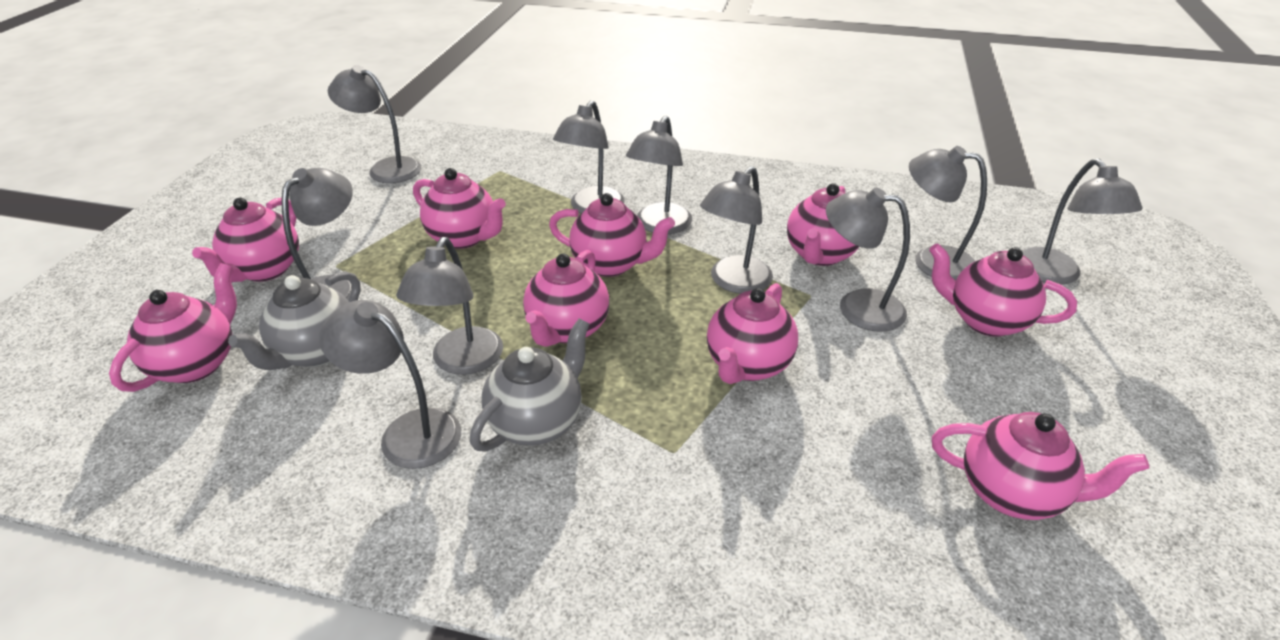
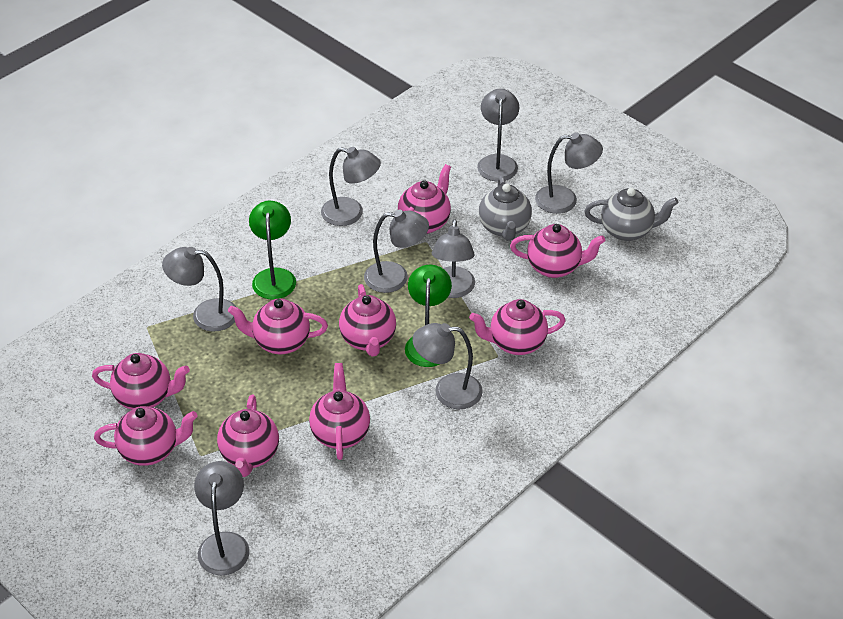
green lamp: none = 0 -> [249,201,296,300] [405,265,452,367] = 2
grey lamp: [282,168,353,300] [319,300,461,469] [328,65,421,183] [396,237,503,375] [553,100,625,213] [626,115,692,234] [700,166,773,294] [826,188,910,332] [909,146,987,280] [1022,158,1143,285] = 10 -> [162,247,236,332] [194,461,250,575] [321,147,381,226] [364,210,429,293] [412,323,483,409] [432,219,475,298] [477,89,519,182] [535,132,603,214] = 8

